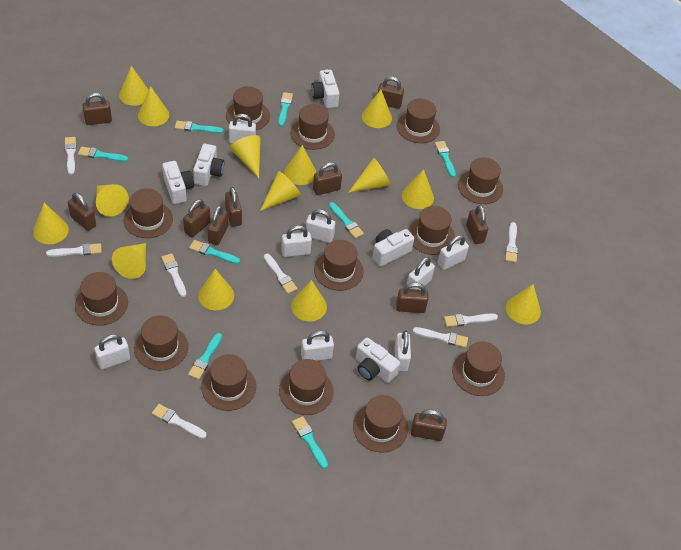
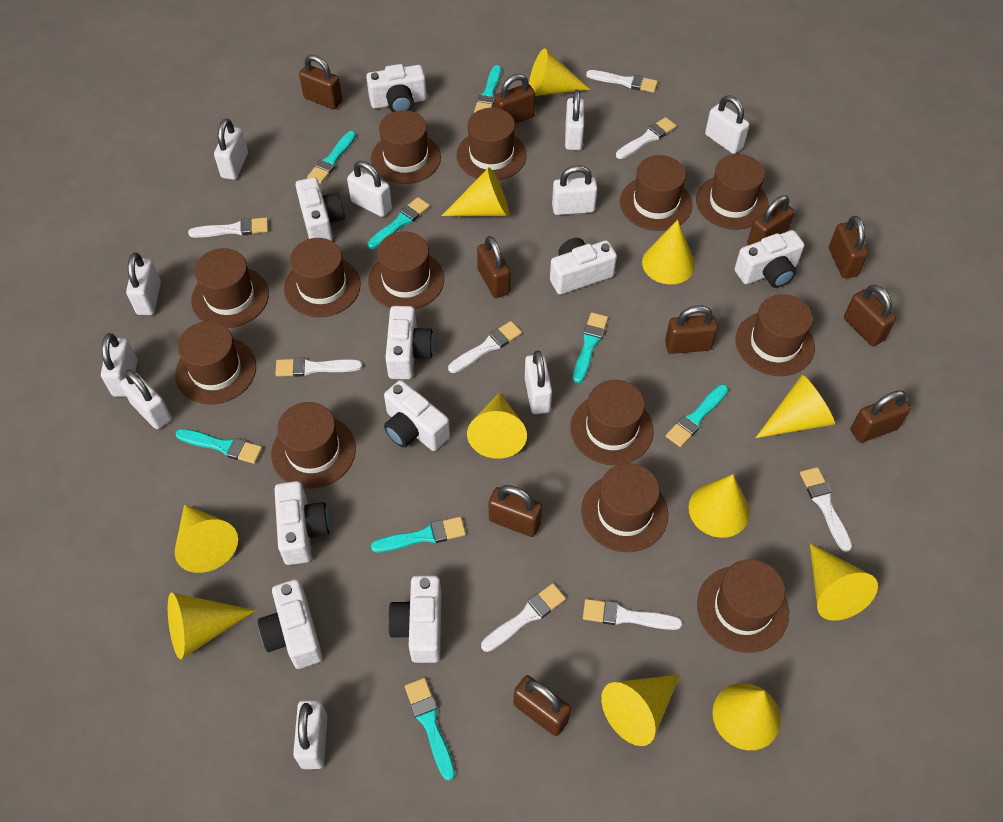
white camera: [162,161,194,204] [193,144,225,186] [311,69,340,108] [356,337,400,383] [373,229,414,266] = 5 -> [258,579,322,669] [274,481,330,565] [295,177,345,241] [366,64,427,112] [384,380,450,451] [385,306,434,379] [388,575,442,663] [550,238,617,294] [735,230,804,288] = 9
white padlock: [94,334,130,369] [229,114,256,143] [281,226,312,257] [301,331,334,361] [306,209,335,243] [394,331,411,371] [407,257,435,290] [438,235,469,270] = 8 -> [101,333,137,397] [120,370,171,429] [126,252,161,315] [214,118,248,180] [293,700,328,769] [347,161,392,217] [525,350,552,414] [552,165,597,215] [565,89,584,150] [705,96,749,154] = 10
yellow cone: [33,203,69,244] [96,184,129,217] [112,243,146,279] [119,66,149,106] [138,86,169,126] [198,269,234,310] [230,135,261,178] [260,171,301,211] [284,145,316,185] [291,280,327,321] [348,158,391,193] [362,89,392,128] [402,169,434,209] [506,284,541,324] = 14 -> [168,593,256,659] [175,504,238,573] [442,167,509,216] [467,392,527,459] [529,48,591,96] [601,674,680,746] [642,220,695,284] [689,474,750,538] [712,683,781,750] [756,375,835,438] [810,543,878,621] = 11

